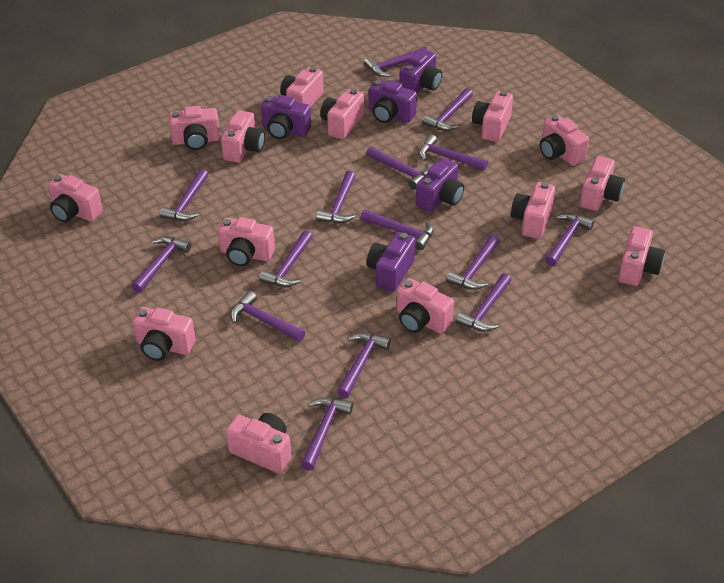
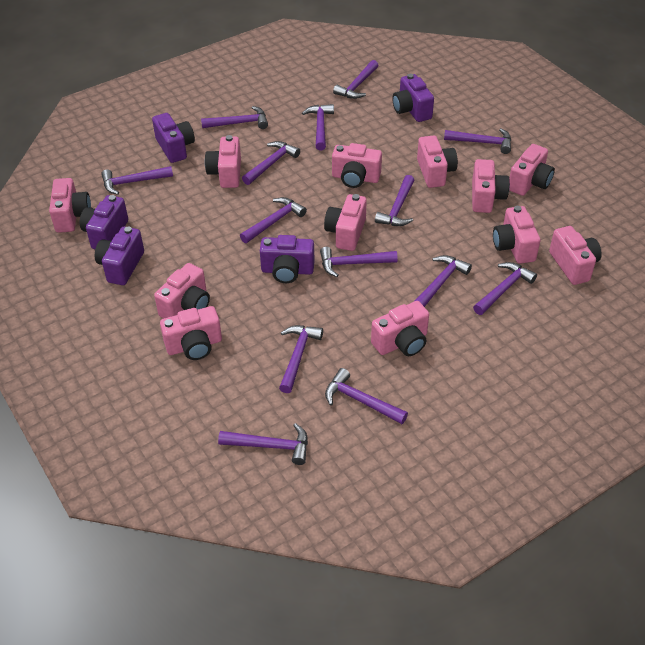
pink camera: [48,174,103,222] [133,307,195,361] [169,106,220,150] [218,217,275,266] [221,110,265,163] [226,413,291,473] [280,67,324,107] [320,89,364,139] [397,278,454,334] [472,90,513,142] [511,182,555,239] [540,115,589,166] [580,156,625,211] [618,226,665,286] = 14 -> [49,178,91,233] [154,263,210,318] [160,306,222,360] [205,135,241,188] [324,194,367,251] [332,143,382,188] [371,301,429,356] [417,135,458,188] [472,159,510,213] [493,206,540,264] [509,144,555,196] [549,226,602,285] = 12
purple hammer: [132,236,191,293] [159,169,208,221] [231,291,305,342] [259,231,313,287] [301,397,353,471] [316,171,356,223] [337,332,391,398] [361,209,434,250] [364,47,427,77] [366,146,430,190] [419,134,488,171] [423,88,473,131] [446,234,500,290] [456,273,512,332] [545,213,594,266] = 15 -> [101,166,173,195] [201,106,268,129] [218,423,308,465] [240,197,307,243] [242,141,300,185] [279,325,323,393] [302,104,334,150] [320,247,398,277] [325,368,408,424] [333,60,379,99] [375,175,414,226] [415,255,472,307] [444,128,511,154] [473,262,537,315] = 14

